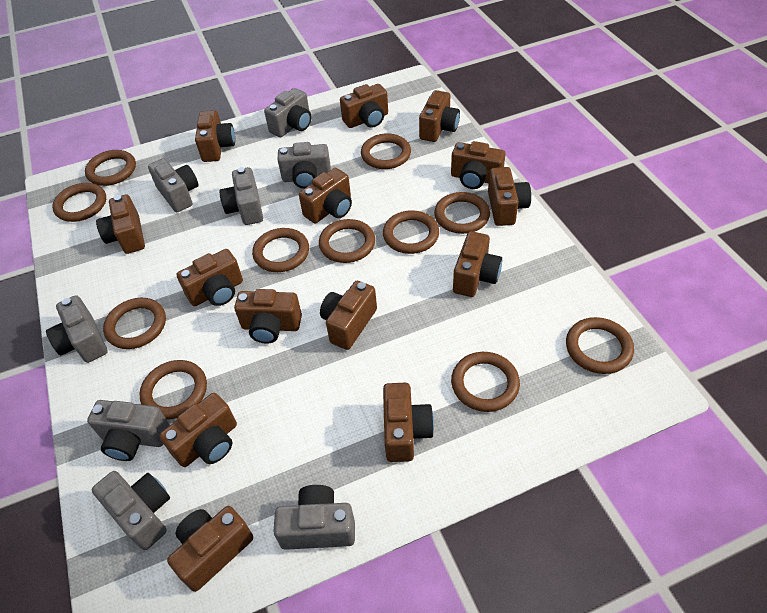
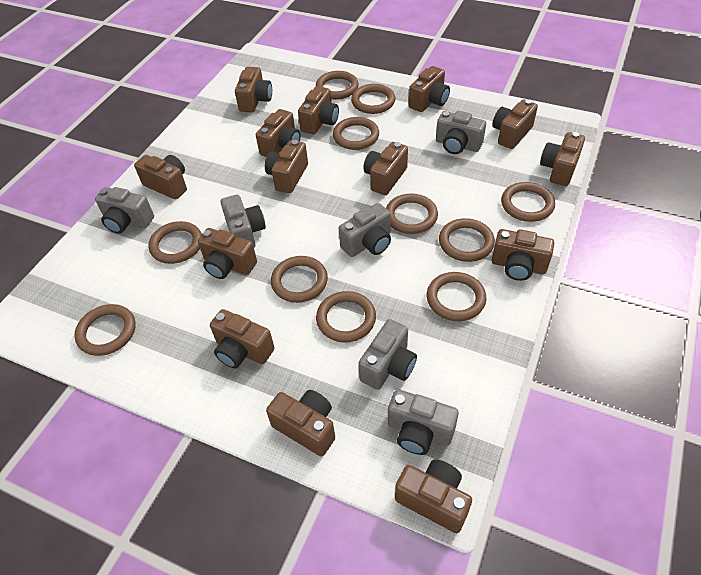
grey camera: [46,295,108,363] [87,400,170,461] [92,471,170,550] [148,158,199,212] [219,167,263,225] [264,88,311,137] [274,485,355,550] [278,142,331,189] = 8 -> [95,187,154,234] [220,195,266,248] [339,203,391,257] [358,319,417,390] [388,389,459,455] [436,110,486,154] = 6

